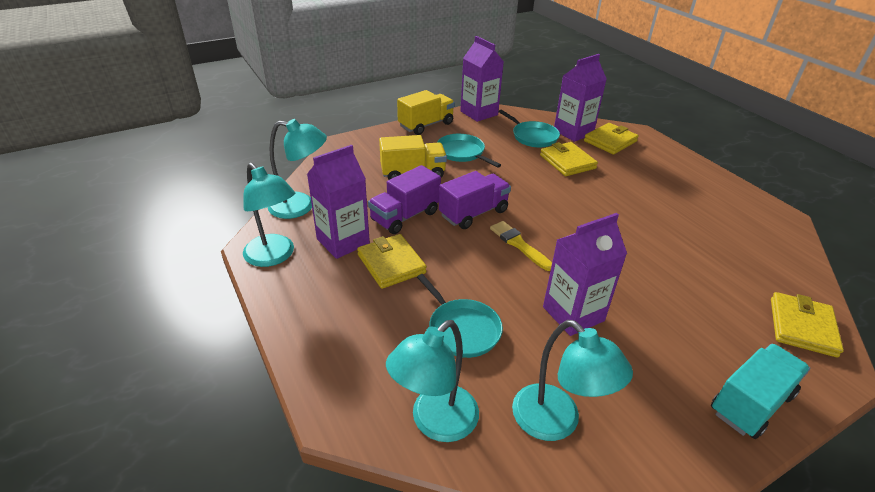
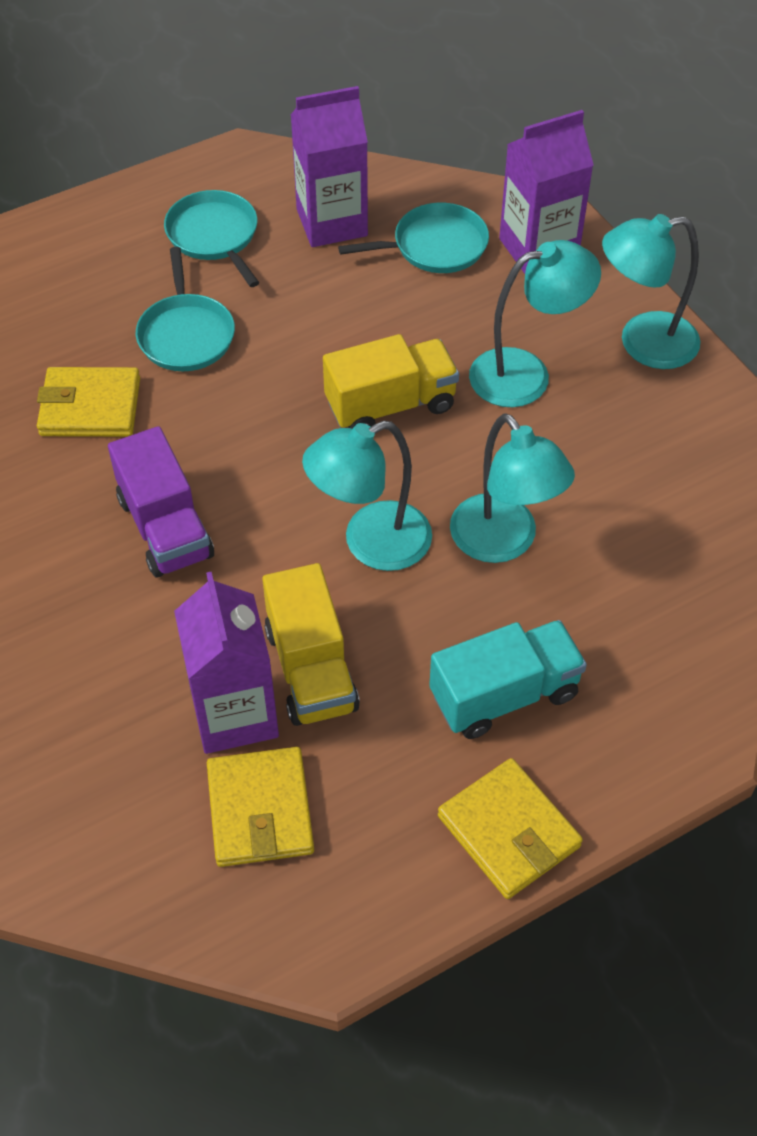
purple carton: [307,145,370,259] [460,36,504,122] [543,213,627,336] [554,54,607,142] = 4 -> [174,572,279,754] [290,86,368,247] [499,110,594,274] = 3
purple truck: [368,165,441,234] [439,171,511,229] = 2 -> [108,426,214,578] = 1
yellow brush: [490,221,552,271] = 1 -> none = 0
yellow wallet: [357,234,427,289] [540,142,598,176] [584,123,639,155] [771,292,844,358] = 4 -> [37,367,140,437] [207,747,314,867] [438,758,583,899] = 3

